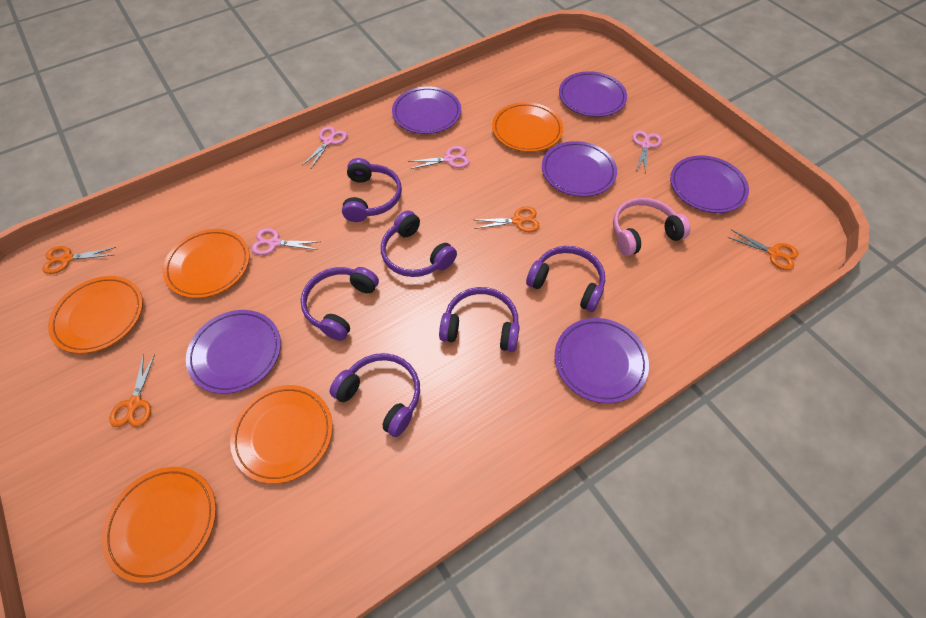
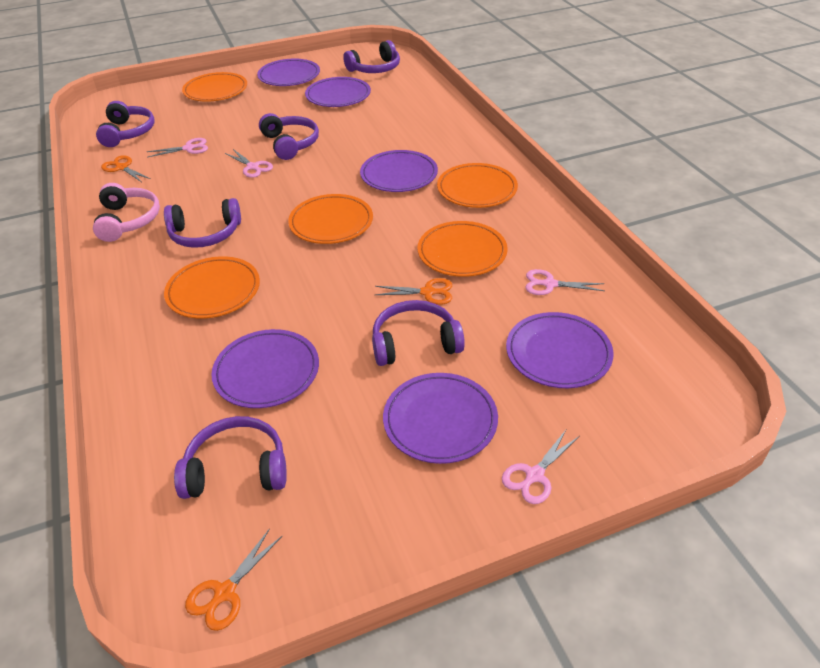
orange scissors: [42,246,116,274] [109,354,155,427] [475,207,540,232] [727,230,799,270] = 4 -> [101,155,151,182] [185,528,282,631] [375,278,452,305] = 3

